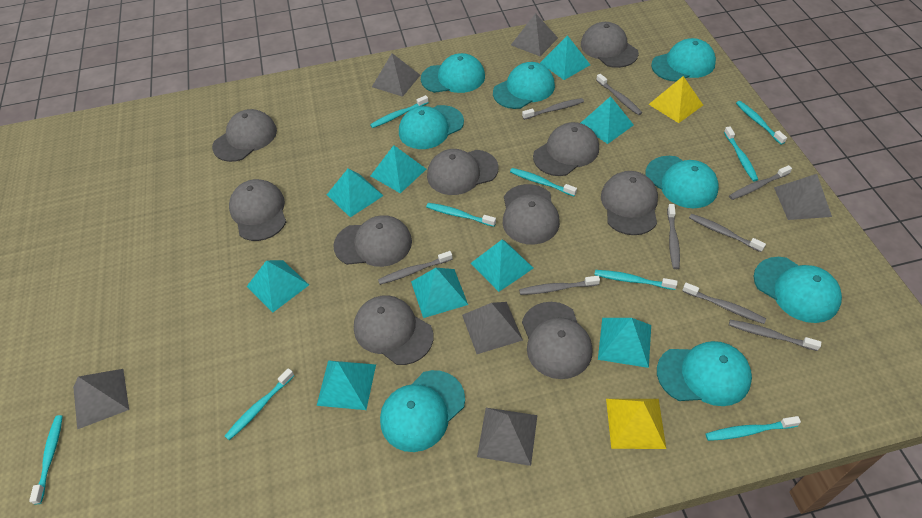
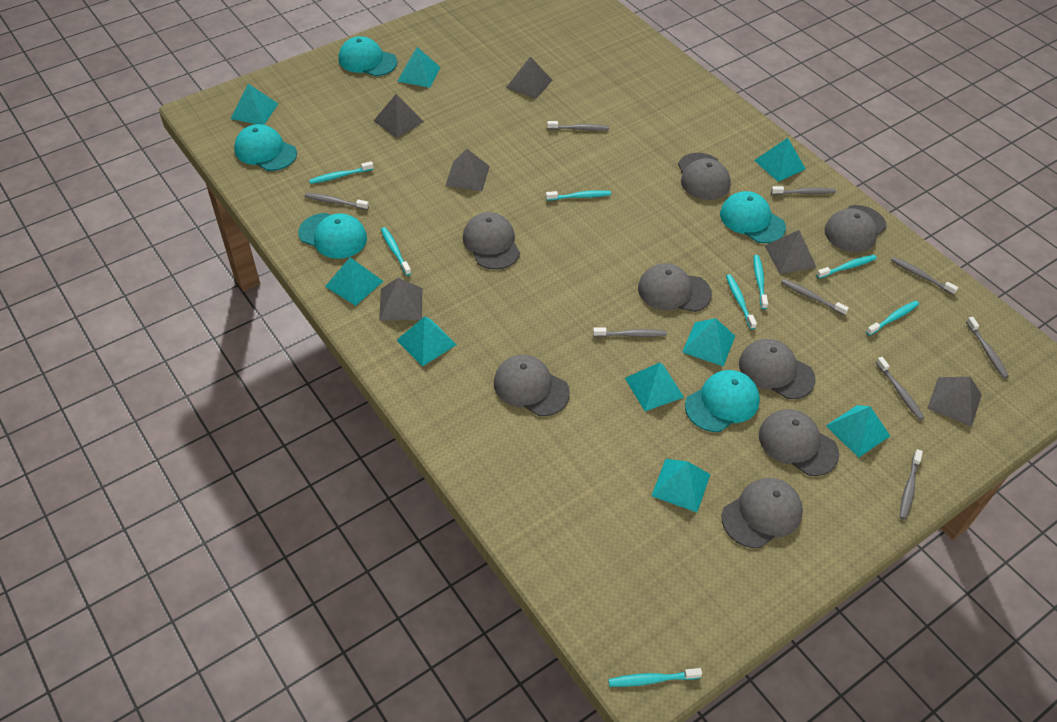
grey cap: [212,109,277,162] [229,179,286,241] [333,215,412,267] [354,295,433,365] [427,149,499,195] [503,184,560,245] [522,302,593,379] [533,122,599,176] [581,22,639,68] [601,171,658,235] = 10 -> [463,212,520,270] [494,355,570,416] [638,263,712,312] [678,153,731,200] [722,478,803,548] [739,339,816,399] [759,409,839,476] [824,205,886,252] = 8
turquoise cap: [380,370,465,452] [399,105,464,149] [421,53,485,93] [493,62,555,109] [645,156,719,208] [651,38,716,82] [657,341,752,406] [754,257,842,323] = 8 -> [234,124,297,171] [298,213,367,259] [338,36,397,76] [685,370,760,432] [720,191,786,243] = 5
turquoise toothbrush: [29,415,63,504] [225,368,294,440] [370,95,429,128] [426,203,496,227] [510,168,577,196] [595,270,678,290] [705,416,801,441] [724,126,758,181] [736,101,787,145] = 9 -> [309,161,374,184] [381,227,411,276] [546,190,611,201] [608,668,702,687] [726,274,757,330] [754,255,768,309] [816,255,877,279] [866,300,919,336] = 8
yellow pyramid: [606,399,666,449] [649,76,703,123] = 2 -> none = 0

